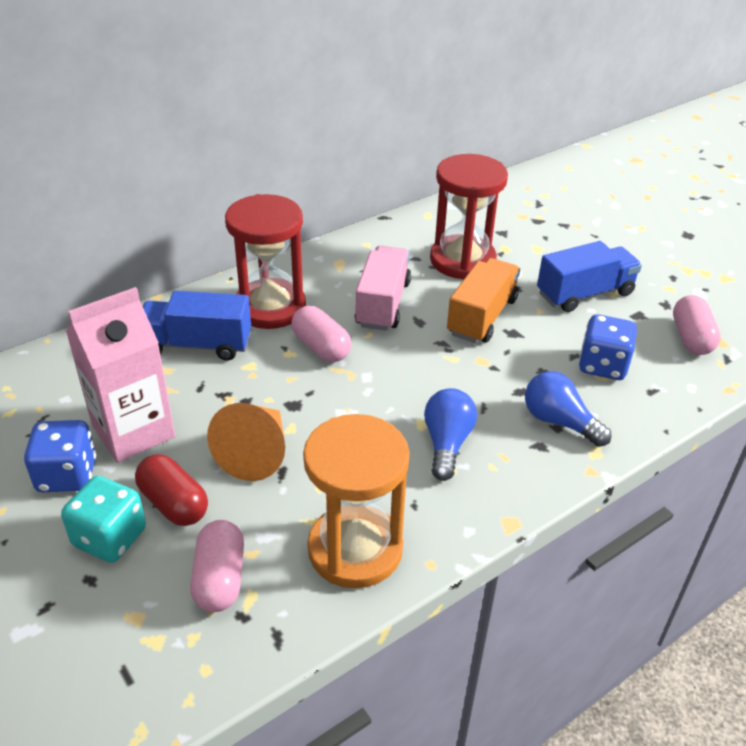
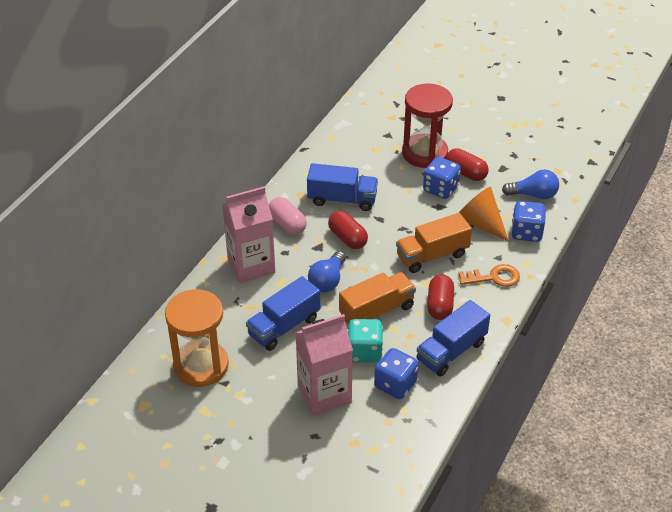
blue dice: [24,420,96,492] [579,314,637,380] = 2 -> [374,348,418,399] [423,157,461,199] [511,201,546,242] = 3
blue truck: [143,291,251,361] [537,241,642,312] = 2 -> [246,276,320,351] [307,163,378,211] [417,300,490,376] = 3
orange key: none = 0 -> [458,264,520,287] = 1
orange truck: [447,258,520,343] = 1 -> [339,272,416,324] [396,213,472,273] = 2
pink capsule: [190,520,244,612] [291,306,351,362] [673,295,721,355] = 3 -> [269,197,307,235] = 1
pink carton: [66,287,175,463] = 1 -> [222,186,275,283] [295,314,353,416] = 2
pink truck: [355,246,411,331] = 1 -> none = 0
red capsule: [135,454,208,526] = 1 -> [328,211,368,249] [427,274,454,320] [446,148,489,181] = 3
red hourglass: [225,194,306,329] [430,154,508,280] = 2 -> [402,83,453,168] = 1

